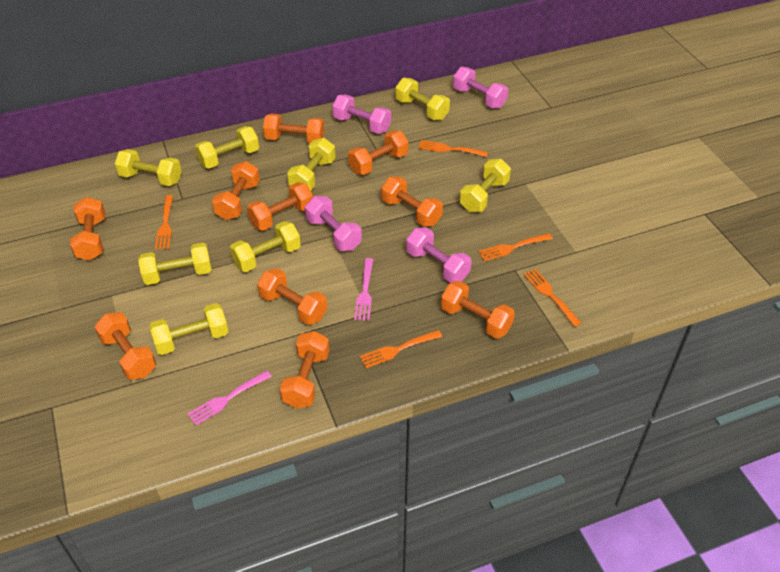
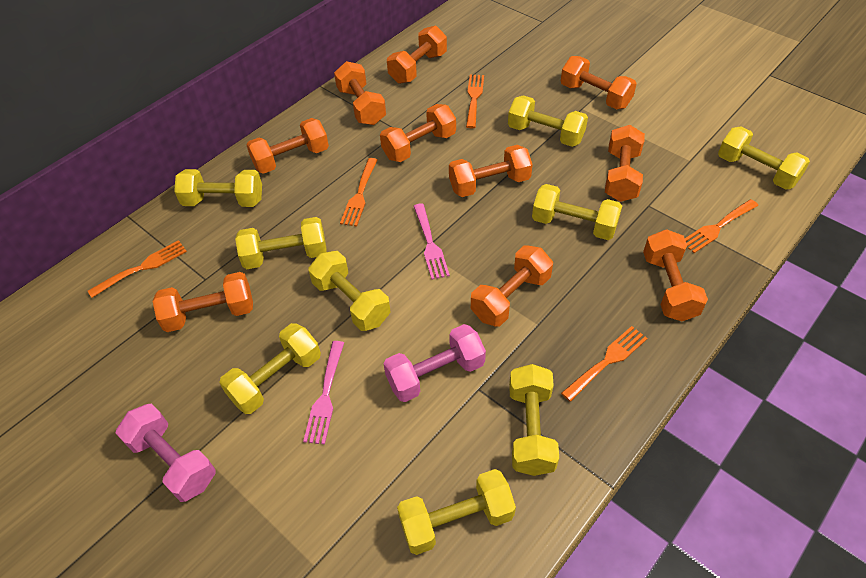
pink dumbbell: [305,196,362,251] [332,95,391,134] [406,227,472,283] [453,67,508,109] = 4 -> [116,404,216,502] [384,324,486,402] = 2
yellow dumbbell: [115,149,182,186] [138,242,212,285] [149,303,229,355] [195,126,259,169] [230,221,301,272] [287,138,336,190] [395,78,450,120] [460,159,511,212] = 8 -> [174,169,262,207] [219,323,321,414] [235,217,327,269] [308,251,391,331] [397,469,516,555] [508,95,588,147] [509,364,559,476] [532,184,622,240] [718,127,810,190] = 9

